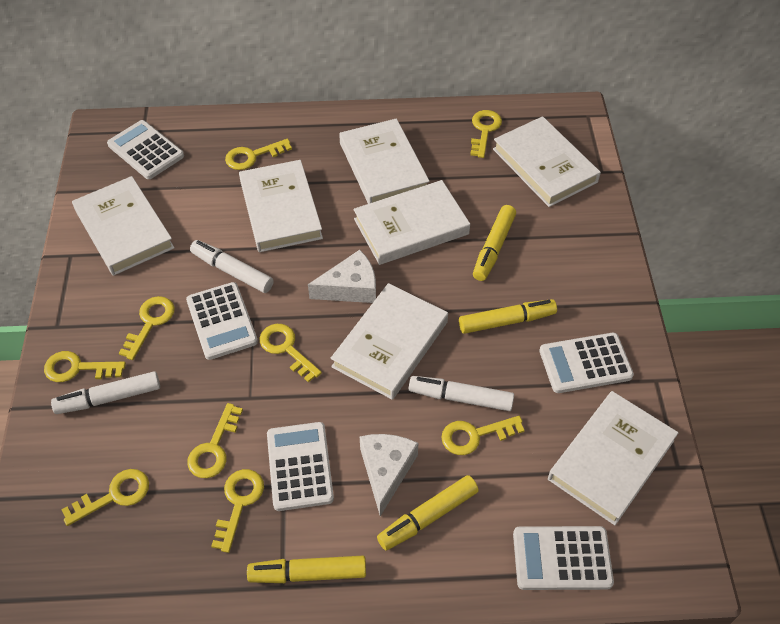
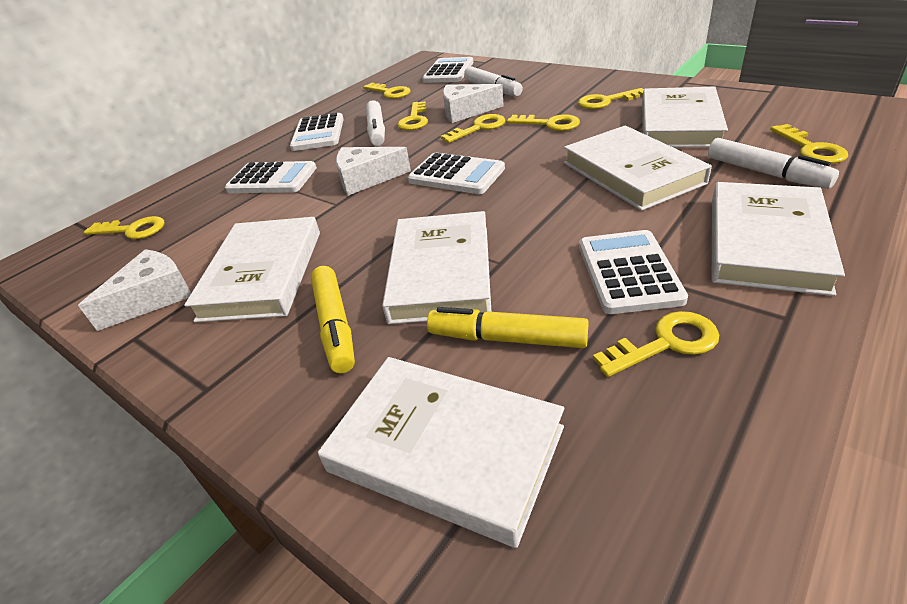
white book: [72,176,175,276] [239,160,323,252] [330,283,448,400] [339,118,430,204] [353,180,470,265] [493,116,601,207] [548,391,678,525] = 7 -> [184,217,320,322] [318,357,564,548] [382,211,491,324] [564,125,712,211] [642,86,728,147] [712,182,845,296] = 6
white cheese: [308,250,376,303] [360,434,418,516] = 2 -> [78,249,191,331] [336,147,411,196] [443,84,504,123] = 3
yellow key: [44,351,126,382] [61,469,149,526] [119,296,175,360] [187,403,243,478] [211,469,264,553] [225,139,292,170] [260,324,322,382] [441,416,525,455] [470,110,502,158] = 9 -> [84,216,165,239] [363,83,411,99] [397,101,428,130] [441,114,505,143] [507,114,580,131] [578,88,644,109] [593,311,719,377] [770,124,848,164] = 8
yellow marker: [247,556,366,583] [377,475,479,551] [459,299,557,334] [473,205,516,281] = 4 -> [311,266,355,373] [427,307,589,348] = 2

